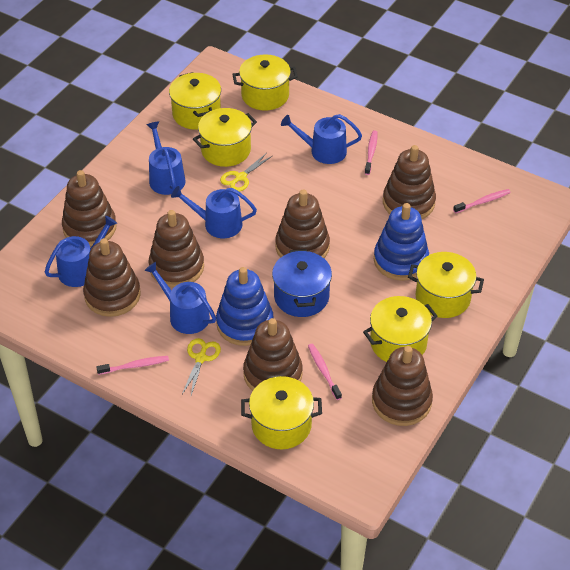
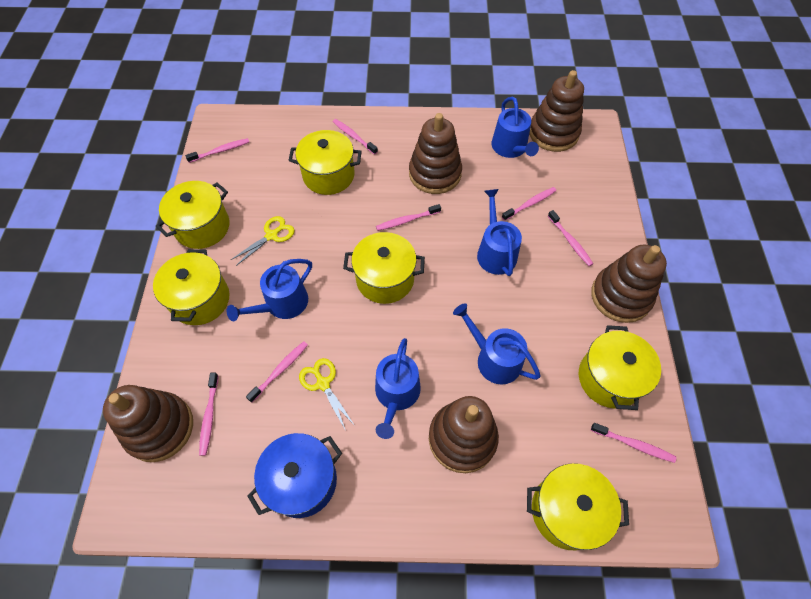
blue stacking toy: [216,267,274,346] [374,203,429,281] = 2 -> none = 0
brown stacking toy: [62,170,116,247] [83,238,141,317] [148,210,204,287] [243,318,303,391] [275,190,330,258] [372,346,433,426] [383,145,436,219] = 7 -> [103,385,193,462] [409,113,462,194] [429,396,499,473] [529,70,584,152] [591,245,667,323] = 5
pink toothbrush: [96,356,169,375] [308,344,342,400] [365,130,377,175] [453,189,511,213] = 4 -> [185,138,249,163] [199,373,219,456] [246,341,308,402] [333,119,378,155] [376,204,441,231] [502,187,556,221] [548,210,593,266] [591,423,676,463] = 8

